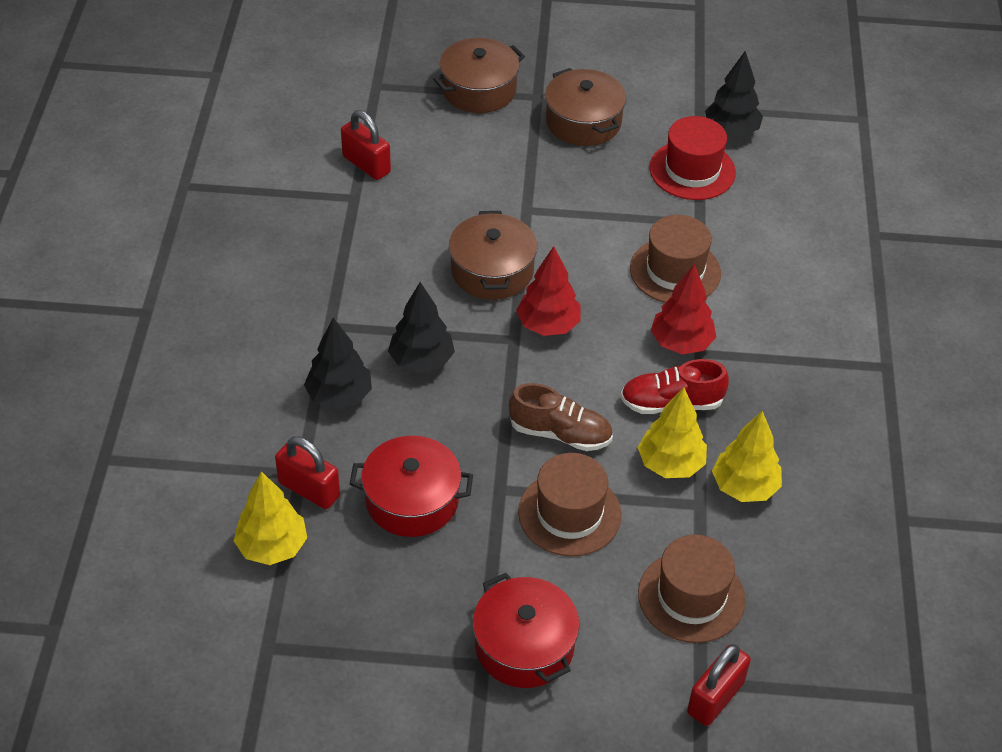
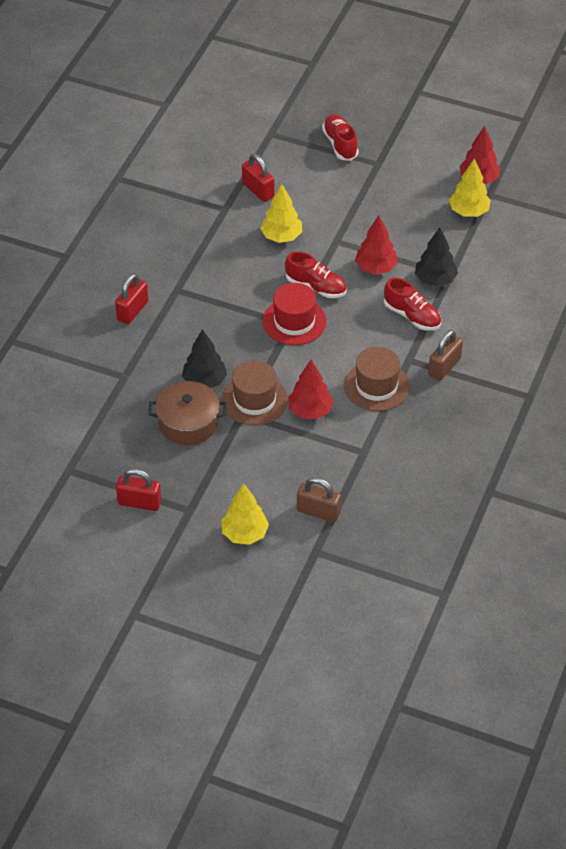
black tree: [304,318,372,409] [388,282,455,373] [705,51,763,136] = 3 -> [182,329,227,388] [415,227,458,287] = 2
brown hat: [518,453,622,557] [630,215,721,303] [638,535,745,643] = 3 -> [222,361,288,425] [344,347,410,411] = 2
brown padlock: none = 0 -> [297,477,341,522] [428,330,463,381] = 2
brown pot: [433,38,525,113] [449,211,537,300] [545,68,626,146] = 3 -> [148,381,227,445] = 1
brown shoe: [509,383,613,451] = 1 -> none = 0
red pot: [350,436,473,537] [473,573,580,688] = 2 -> none = 0
red shoe: [621,359,729,414] = 1 -> [285,251,347,298] [322,114,359,161] [384,278,441,331] = 3
red tree: [516,246,581,336] [651,264,716,355] = 2 -> [288,360,333,419] [355,215,398,275] [459,126,501,184] = 3

